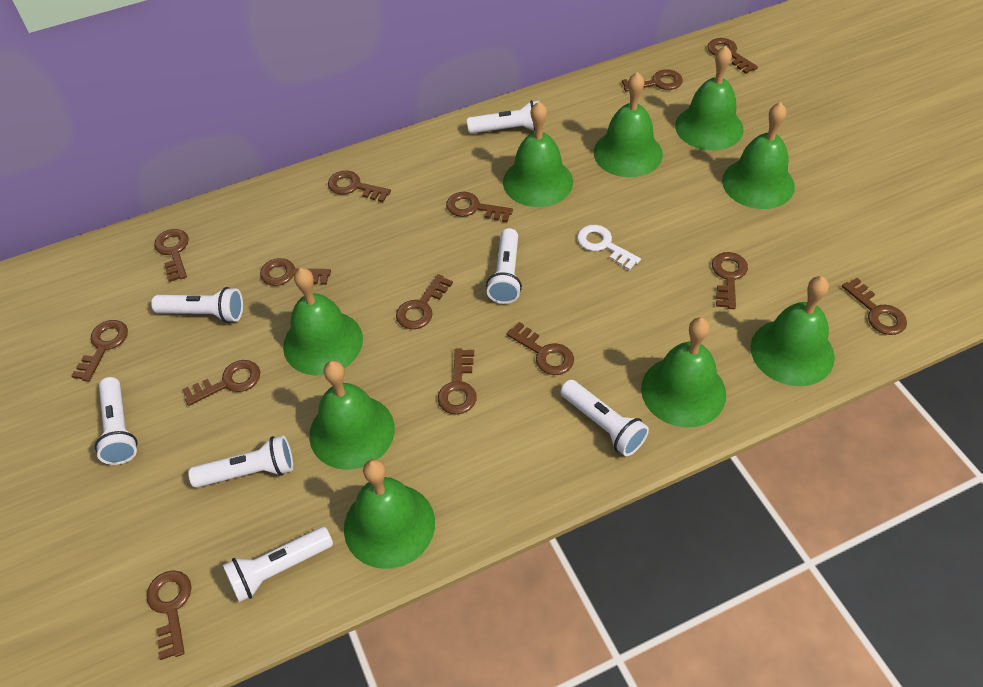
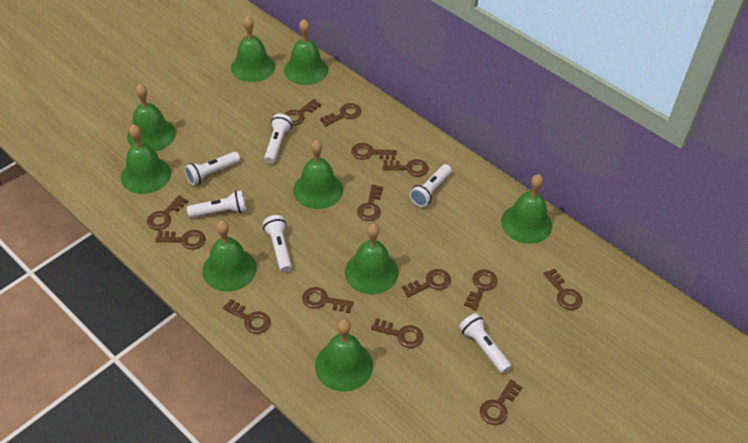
white flashlight: [95,377,137,465] [151,287,243,323] [188,435,293,488] [223,527,333,602] [467,100,540,134] [486,228,522,304] [560,380,649,456] = 7 -> [184,152,240,185] [187,190,246,218] [263,215,292,272] [264,113,292,164] [410,164,452,207] [459,313,512,374] = 6
white key: [577,225,641,270] = 1 -> none = 0

